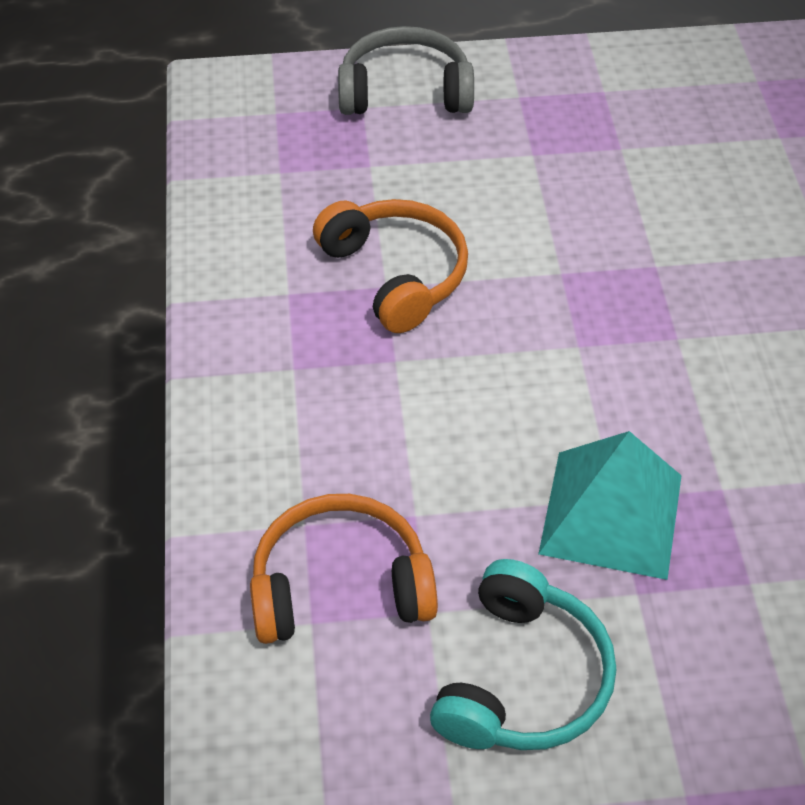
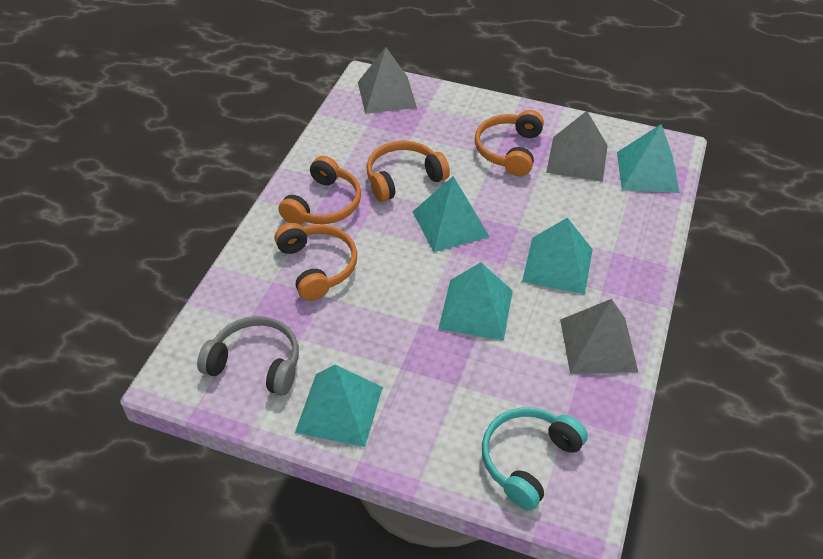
grey pyramid: none = 0 -> [358,47,417,114] [546,111,608,182] [560,299,638,374] = 3
orange headphones: [250,494,438,644] [313,199,468,333] = 2 -> [275,223,357,301] [279,156,361,225] [367,141,450,202] [475,110,544,176] = 4
turquoise pyramid: [538,431,682,580] = 1 -> [295,365,383,447] [412,176,489,252] [438,262,513,341] [522,217,593,294] [617,124,680,193] = 5

